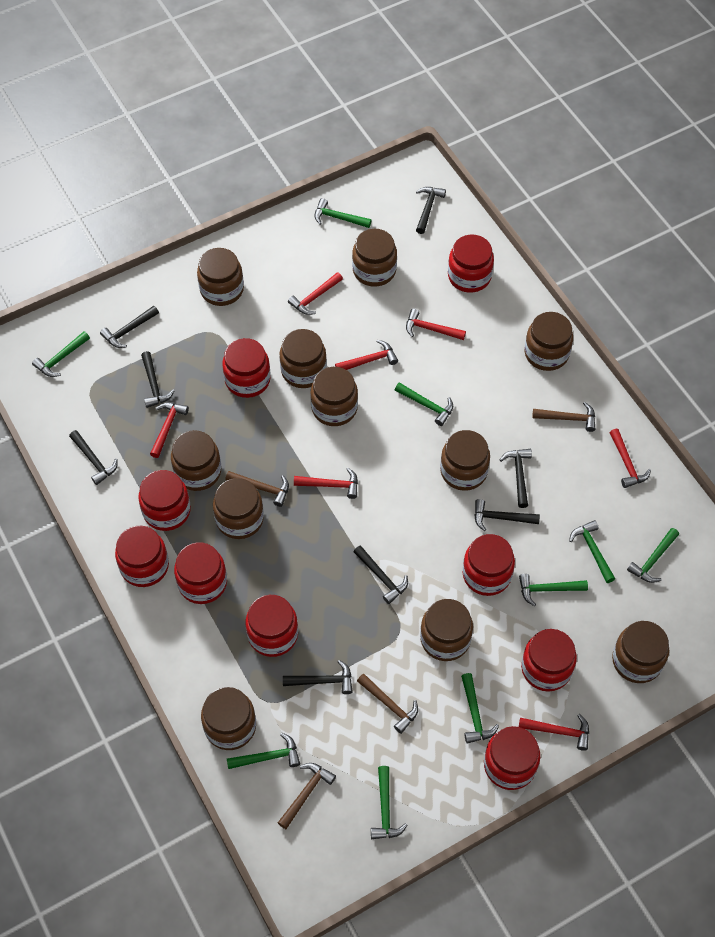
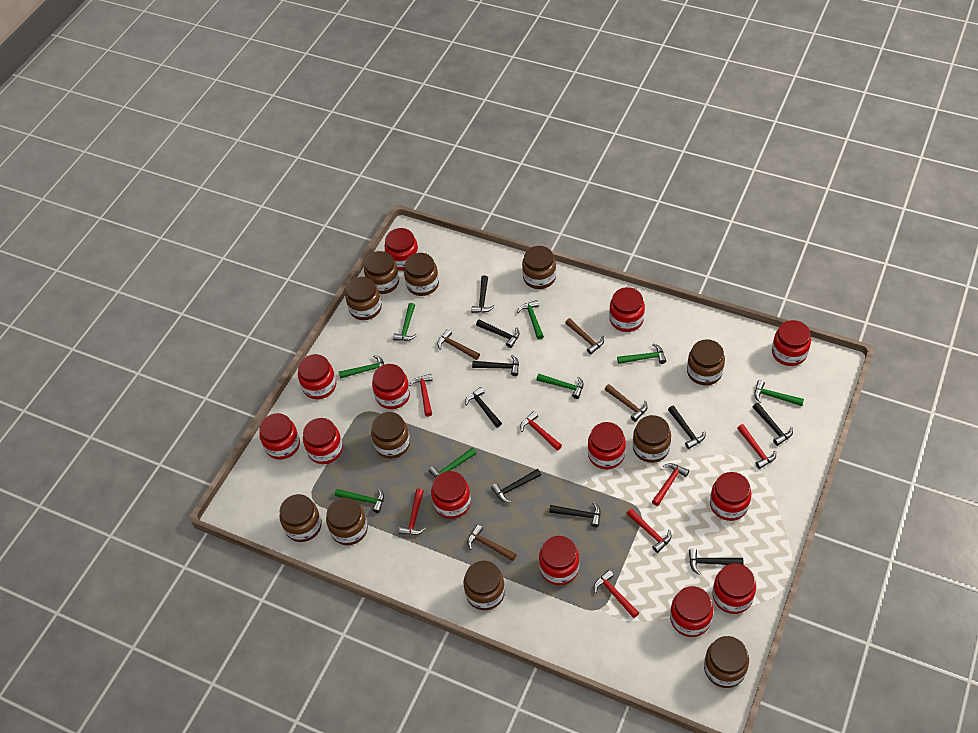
black hammer: [69,430,118,485] [100,306,159,348] [141,351,174,408] [283,660,353,694] [354,545,408,604] [416,187,446,234] [475,499,540,531] [500,449,532,508] = 8 -> [465,387,502,428] [471,275,495,313] [472,355,519,376] [476,319,520,348] [491,469,541,503] [549,502,601,527] [668,406,706,449] [689,548,743,575] [753,403,793,446] = 9
green hammer: [32,331,90,377] [227,733,300,769] [314,198,372,228] [371,766,408,839] [395,382,453,426] [461,673,499,744] [519,574,588,606] [569,520,615,583] [627,528,679,583] = 9 -> [335,488,384,513] [339,355,384,379] [393,303,417,341] [429,448,477,478] [517,300,544,340] [536,374,584,399] [617,344,666,364] [754,380,804,406] = 8
red jar: [115,526,169,587] [138,470,191,531] [174,542,227,604] [222,338,271,398] [246,595,298,657] [448,235,494,293] [463,534,515,596] [484,726,540,790] [521,629,577,692] = 9 -> [259,413,300,460] [298,354,336,399] [303,418,343,464] [372,364,410,409] [384,228,419,271] [431,471,471,519] [539,536,579,585] [588,422,626,469] [609,287,645,332] [670,586,713,637] [710,472,751,521] [712,563,756,614] [772,320,811,366] = 13

